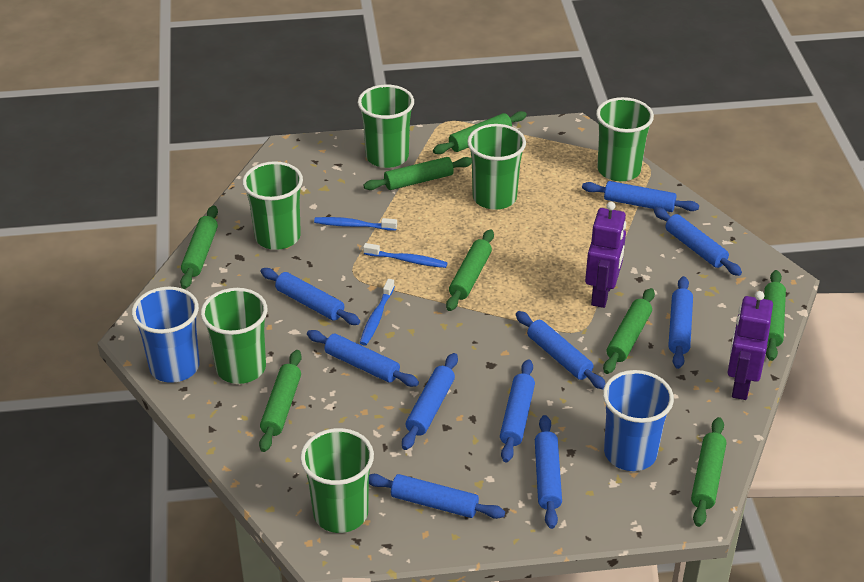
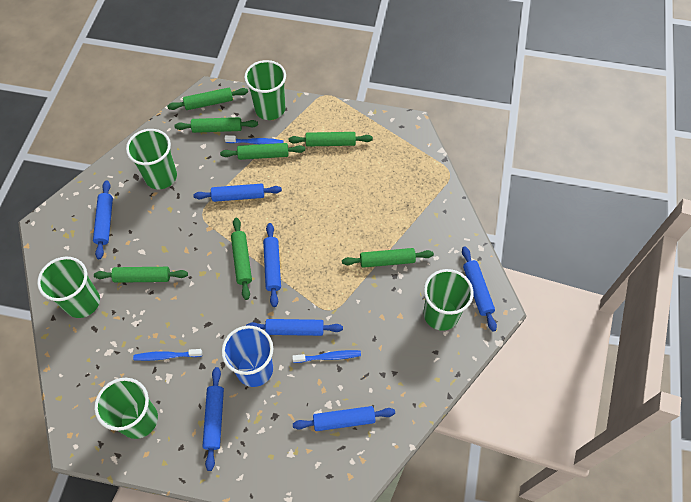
blue cup: [132,287,200,383] [603,370,674,471] = 2 -> [222,326,273,387] = 1
blue rolling pin: [261,268,360,325] [307,330,419,387] [369,474,505,519] [402,353,458,450] [500,359,535,462] [516,311,606,389] [535,415,562,529] [582,181,699,212] [654,207,742,276] [668,276,693,369] = 10 -> [93,180,113,259] [193,184,282,202] [202,367,224,471] [246,319,343,336] [263,223,281,307] [293,406,395,431] [462,246,497,332] = 7
green cup: [201,288,268,384] [242,161,303,250] [300,428,374,533] [358,84,414,168] [467,124,526,210] [596,97,654,181] = 6 -> [37,257,100,318] [94,378,158,439] [126,129,177,189] [244,60,286,120] [424,269,474,331] = 5
green rolling pin: [180,205,218,289] [259,350,302,452] [363,157,472,190] [433,111,527,154] [446,229,494,311] [603,288,655,374] [691,417,726,527] [764,270,786,361] = 8 -> [94,267,188,283] [167,88,248,110] [174,117,258,133] [220,143,305,160] [231,218,252,300] [289,132,373,147] [342,248,434,268] = 7
purple robot: [585,202,626,308] [728,291,773,400] = 2 -> none = 0

